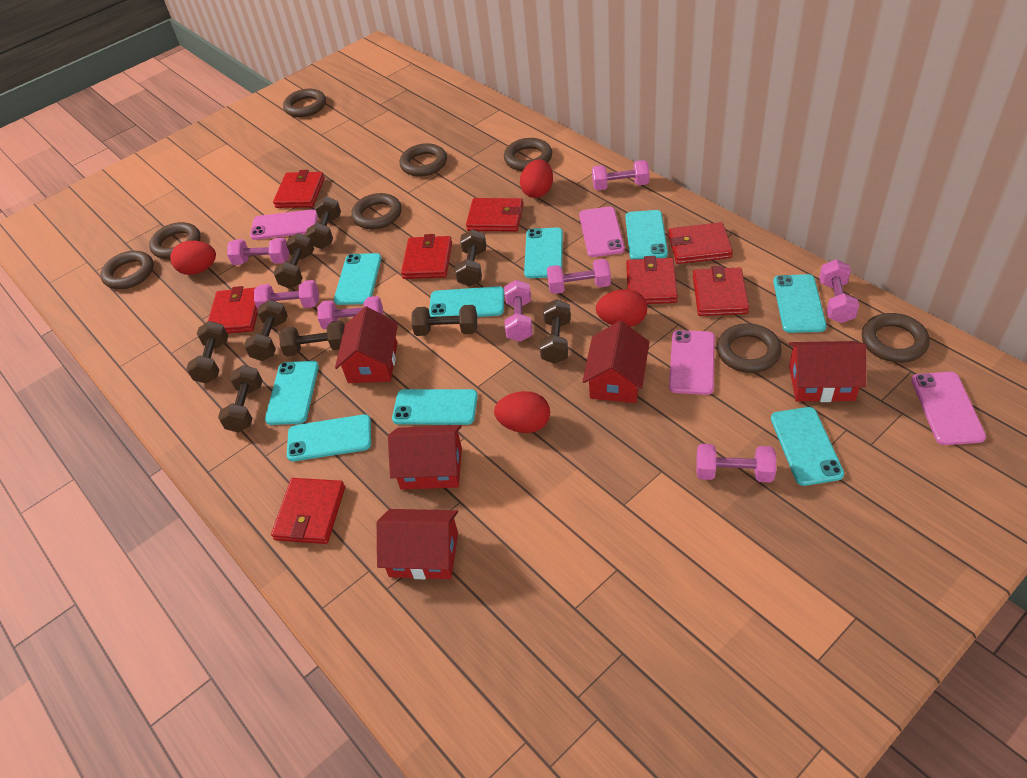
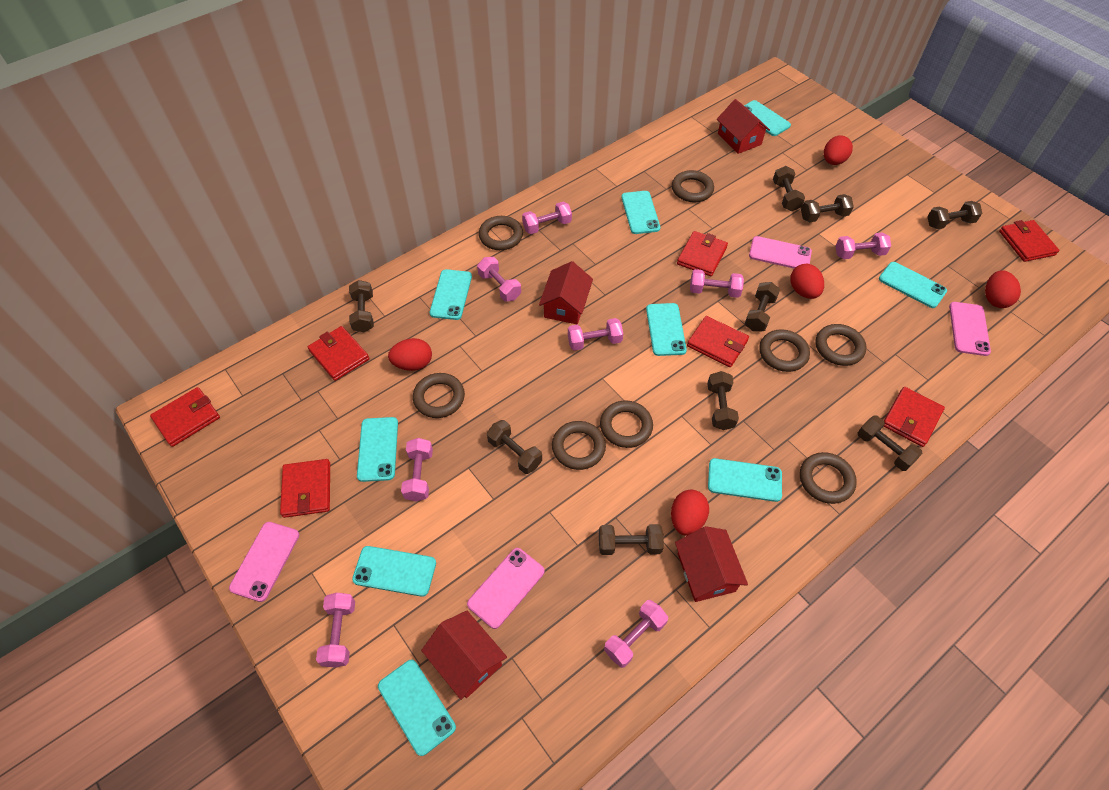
red egg: [170,241,216,275] [494,391,550,433] [520,159,553,198] [596,289,647,327] = 4 -> [388,338,432,371] [671,490,709,536] [790,264,824,299] [824,135,853,165] [985,270,1021,308] = 5
red house: [335,306,398,383] [377,509,458,579] [388,425,462,490] [582,321,650,403] [789,341,866,402] = 5 -> [421,611,507,700] [539,261,593,324] [675,526,748,602] [717,99,770,154] = 4
red wallet: [208,286,258,334] [271,478,345,544] [273,170,325,208] [401,234,452,279] [466,198,523,232] [626,256,678,304] [668,222,733,264] [693,266,749,316] = 8 -> [150,387,220,447] [280,459,330,518] [308,326,369,381] [677,231,728,276] [687,316,749,367] [883,387,945,447] [999,220,1060,262] = 7

